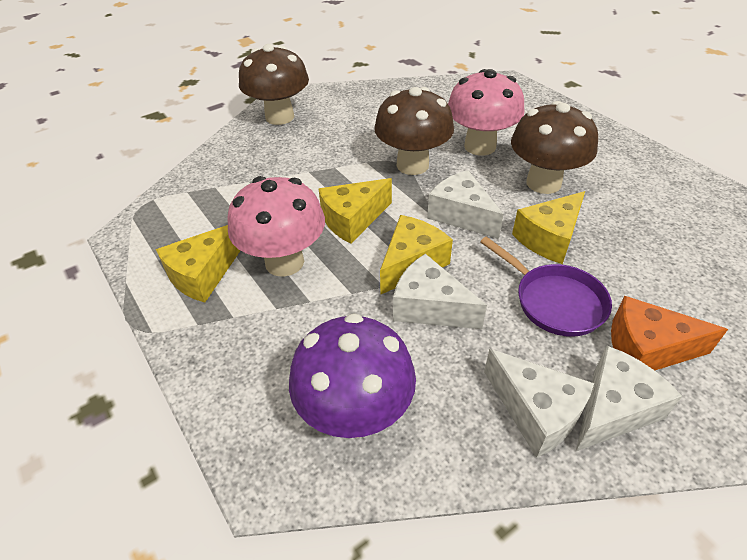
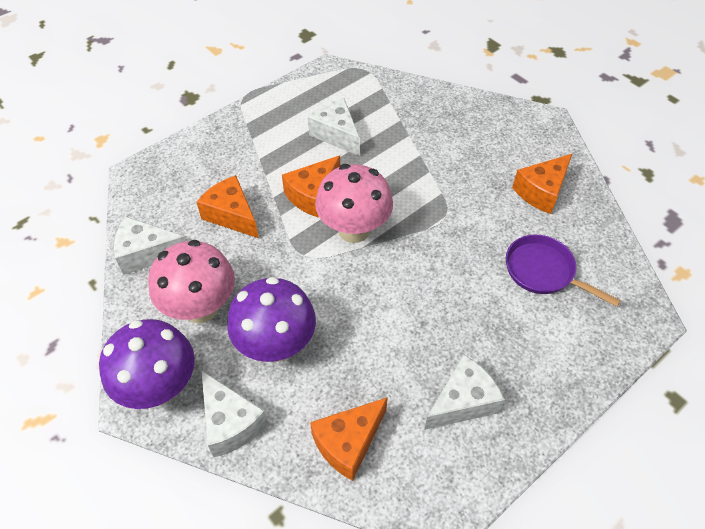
brown mushroom: [239,44,309,125] [374,87,454,175] [511,101,598,194] = 3 -> none = 0
orange cheese: [611,296,728,370] = 1 -> [197,175,259,238] [282,155,340,217] [310,397,388,481] [512,154,572,214] = 4
purple mushroom: [289,313,416,438] = 1 -> [99,319,195,409] [227,277,316,362] = 2
yellow cheese: [156,225,240,303] [319,178,392,244] [380,215,453,294] [512,191,585,264] = 4 -> none = 0

